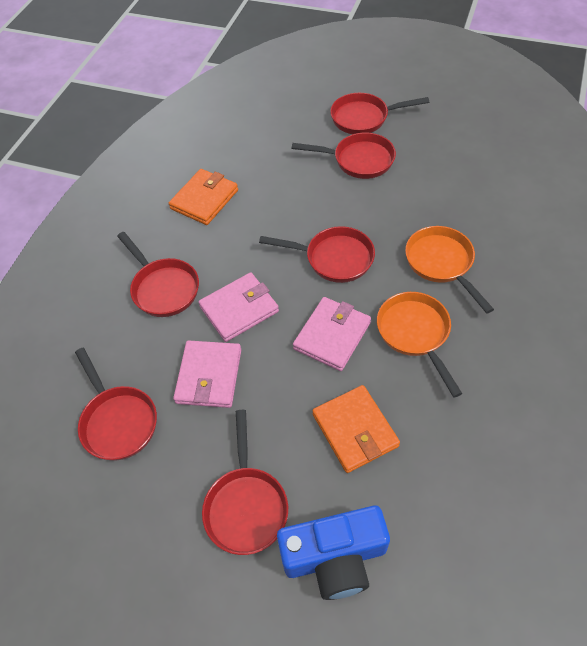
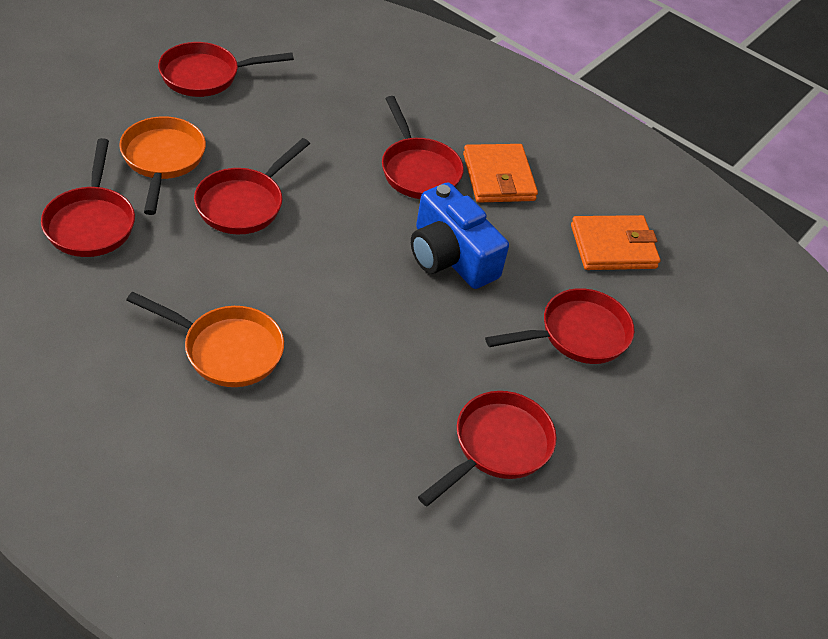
pink wallet: [173,340,241,408] [198,272,279,342] [293,297,371,371] = 3 -> none = 0

